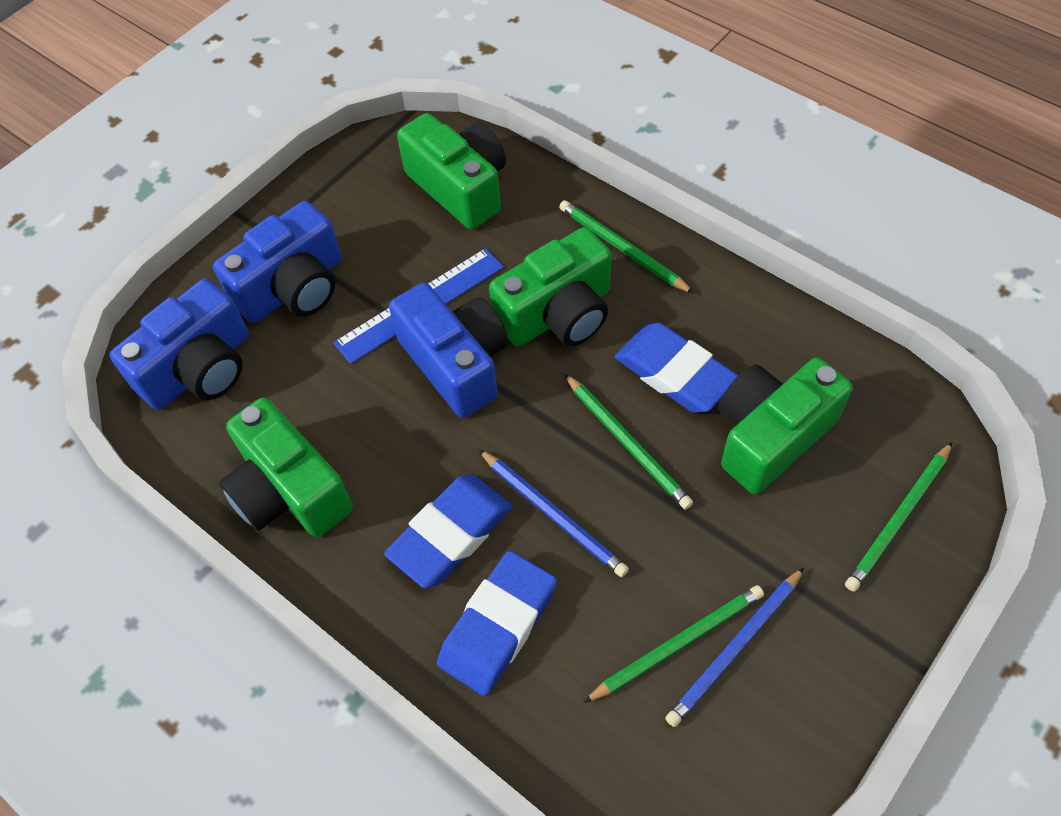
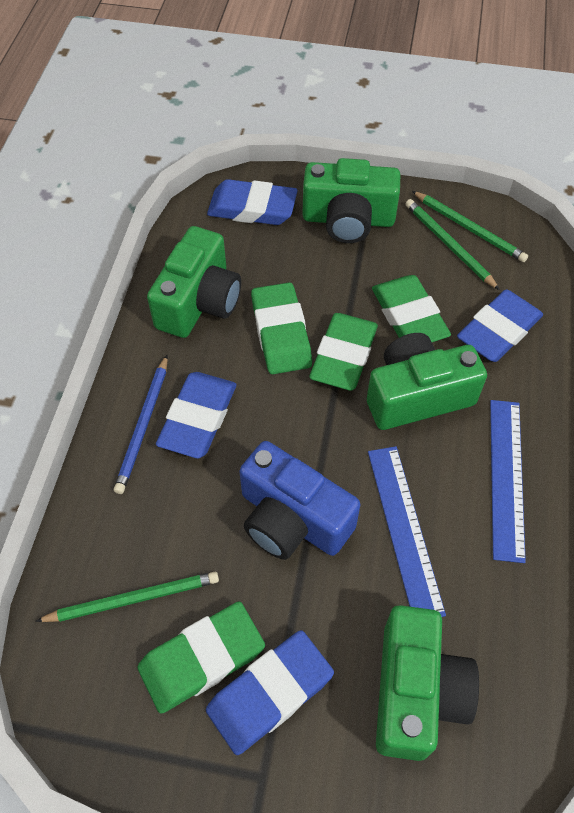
blue camera: [110,279,249,410] [213,201,342,323] [389,283,508,418] = 3 -> [239,441,360,560] = 1
blue eraser: [384,475,512,588] [437,551,557,696] [615,323,738,413] = 3 -> [156,372,237,458] [206,630,334,755] [207,179,298,225] [457,289,543,362] = 4
blue pencil: [479,450,629,577] [665,567,804,727] = 2 -> [114,355,168,494] = 1
blue ruler: [333,248,504,364] = 1 -> [368,446,446,617] [490,400,526,563] = 2
green eraser: none = 0 -> [137,601,265,714] [251,282,312,374] [309,313,378,391] [372,275,451,342] = 4
green pencil: [559,200,694,294] [564,373,693,510] [583,585,764,703] [845,442,952,592] = 4 -> [35,572,219,622] [405,199,500,290] [412,191,528,262] = 3

